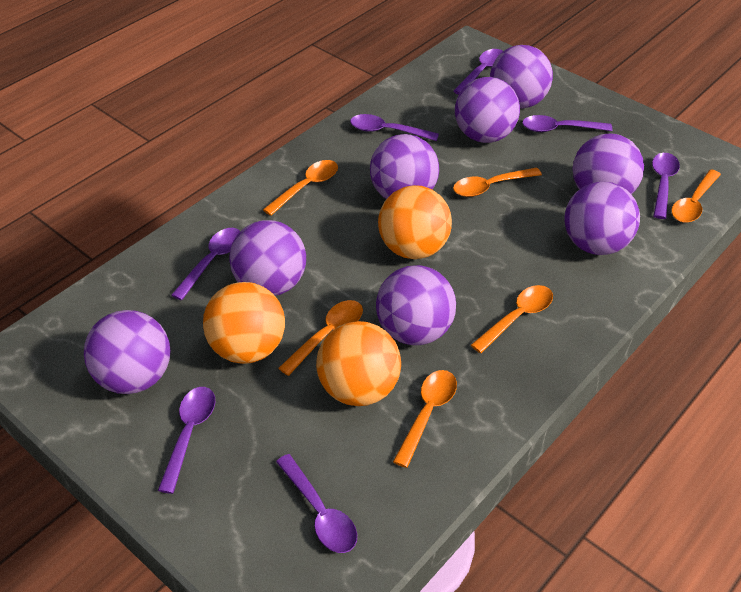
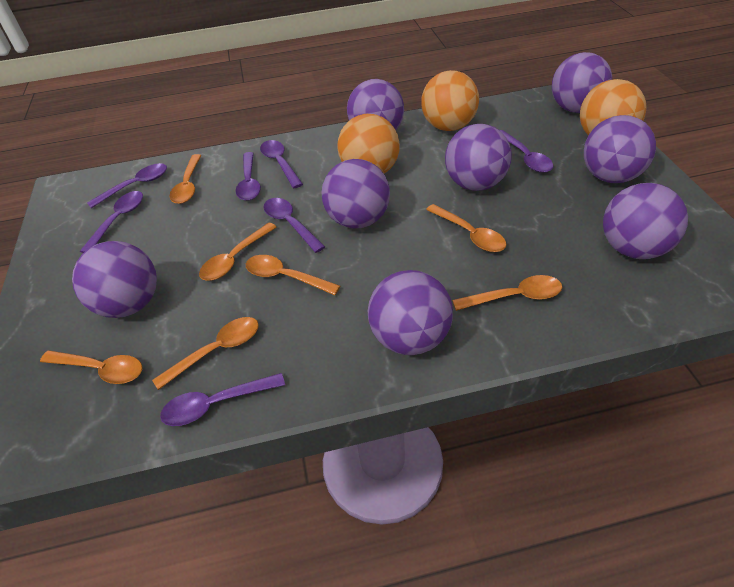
orange spoon: [263,160,338,216] [278,300,363,376] [393,370,457,468] [453,168,542,197] [471,285,553,353] [671,169,721,223] = 6 -> [40,350,142,384] [152,317,259,390] [169,154,202,204] [199,223,277,281] [246,255,340,295] [426,204,506,252] [452,275,562,311] = 7

